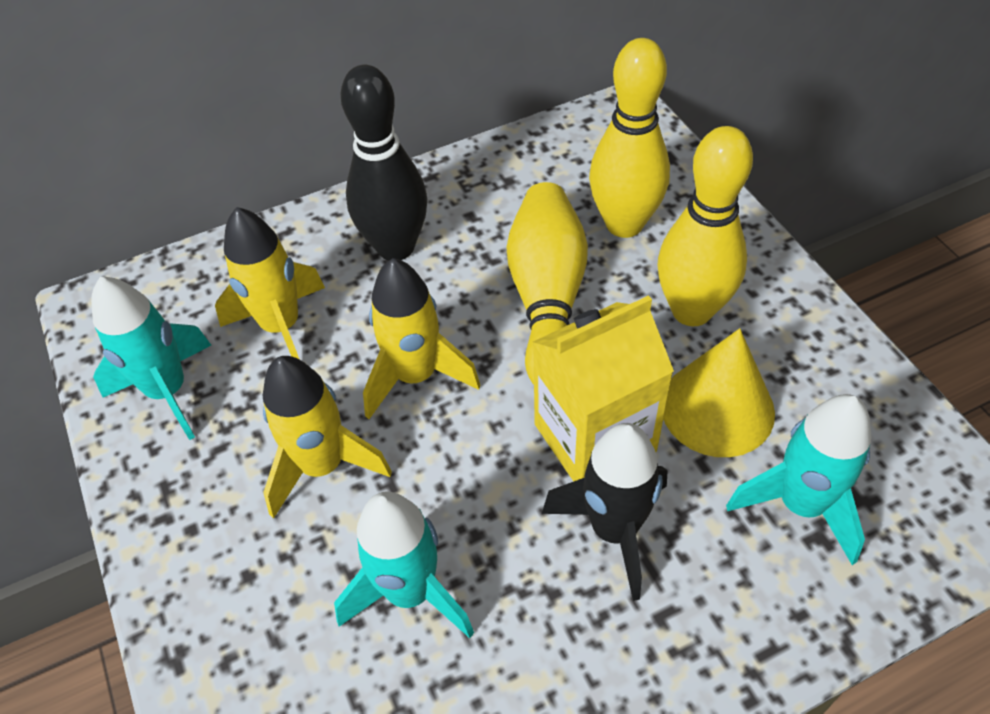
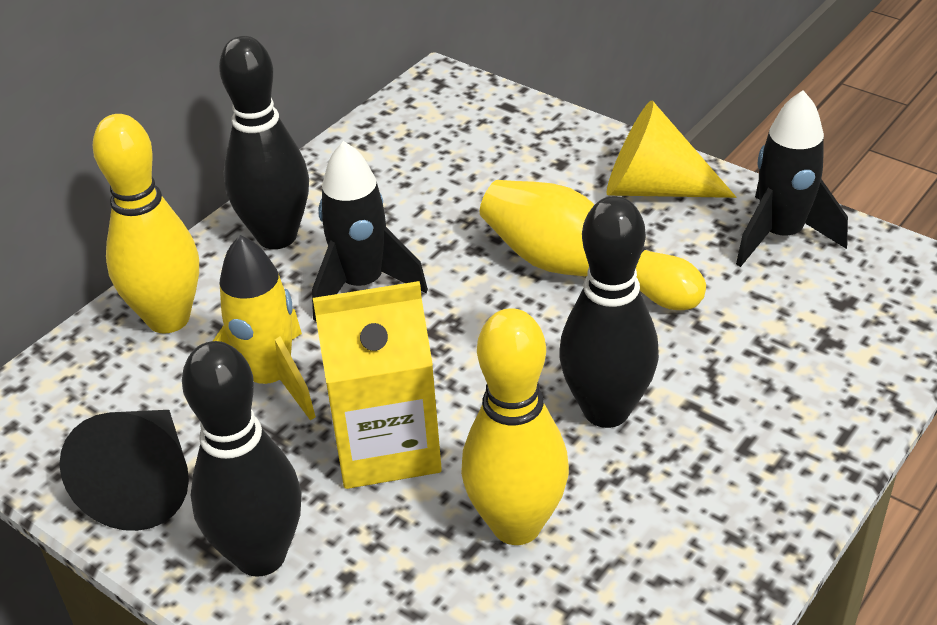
black bowling pin: [340,65,427,261] = 1 -> [182,341,302,577] [219,36,309,249] [559,196,659,428] = 3
black cone: none = 0 -> [59,410,189,531] = 1
black rocket: [542,423,667,601] = 1 -> [312,141,428,321] [736,90,848,267] = 2
turquoise rocket: [91,277,211,440] [334,492,474,638] [726,394,872,565] = 3 -> none = 0
yellow rocket: [215,207,325,360] [263,356,392,518] [363,258,480,419] = 3 -> [213,235,316,421] = 1

